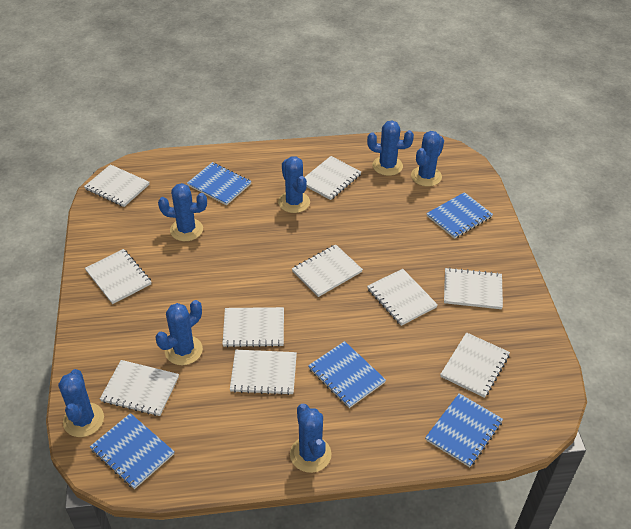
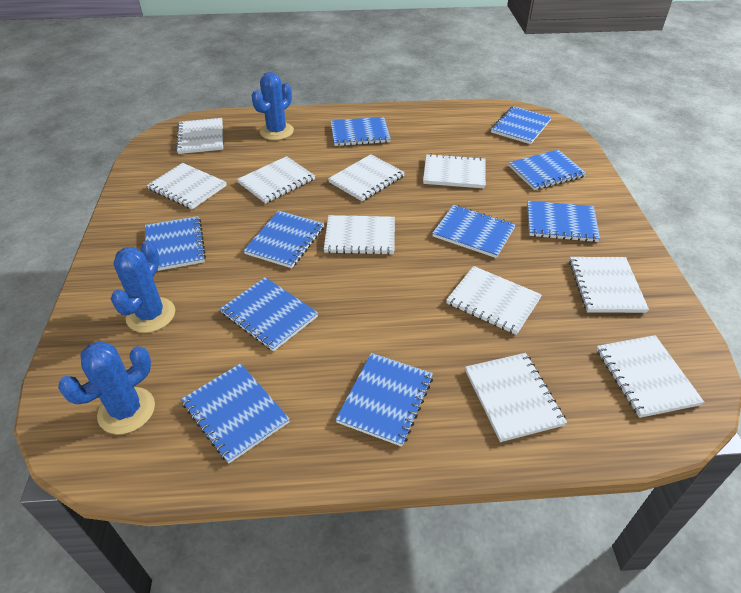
blue cactus: [58,369,104,437] [156,300,203,365] [158,183,207,241] [278,156,310,213] [290,404,331,473] [367,120,414,176] [411,131,444,186] = 7 -> [58,341,155,434] [111,240,175,333] [252,72,294,140] = 3
blue notebook: [90,413,175,489] [187,162,252,205] [308,341,386,408] [425,393,503,467] [426,192,493,239] = 5 -> [145,216,206,271] [181,363,290,463] [220,277,318,352] [243,211,324,268] [330,117,391,146] [335,353,433,447] [432,205,516,258] [491,106,552,144] [509,150,586,190] [527,201,600,242] = 10

